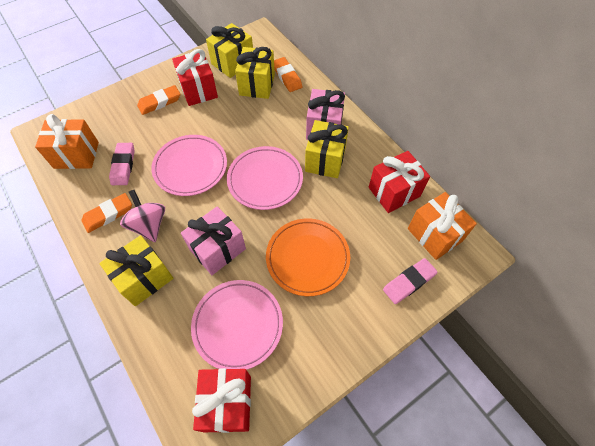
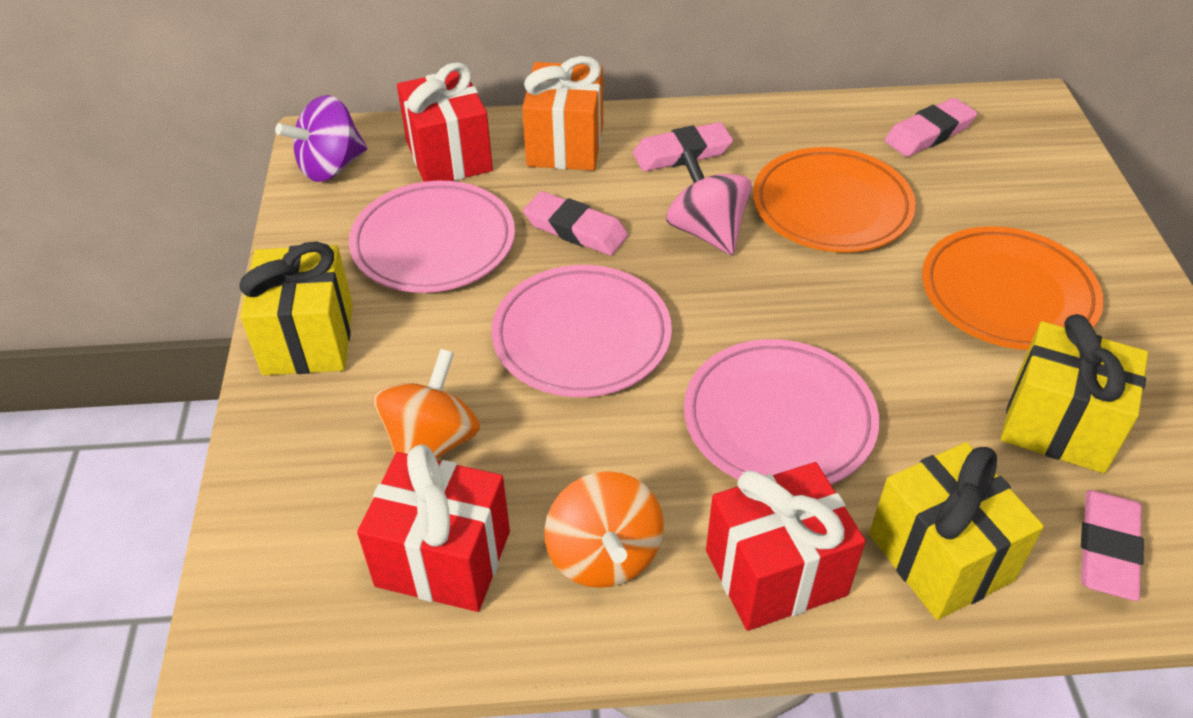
orange eraser: [82,193,132,233] [137,85,180,115] [274,57,303,92] = 3 -> none = 0
orange gift: [35,114,99,169] [408,192,477,260] = 2 -> [522,56,603,171] = 1
orange plate: [266,218,350,296] = 1 -> [753,147,916,252] [922,226,1104,350] = 2
orange spinning top: none = 0 -> [373,349,480,459] [544,471,664,588] = 2
pink eraser: [109,143,135,185] [383,258,438,304] = 2 -> [523,191,628,256] [633,122,733,172] [885,98,977,157] [1081,490,1144,601] = 4
pink gift: [181,206,246,275] [306,89,345,140] = 2 -> none = 0
purple spinning top: none = 0 -> [275,95,367,182] = 1
yellow gift: [99,235,173,306] [206,23,253,78] [235,47,275,99] [305,120,349,178] = 4 -> [239,242,353,375] [869,442,1044,620] [1001,314,1148,473] = 3

